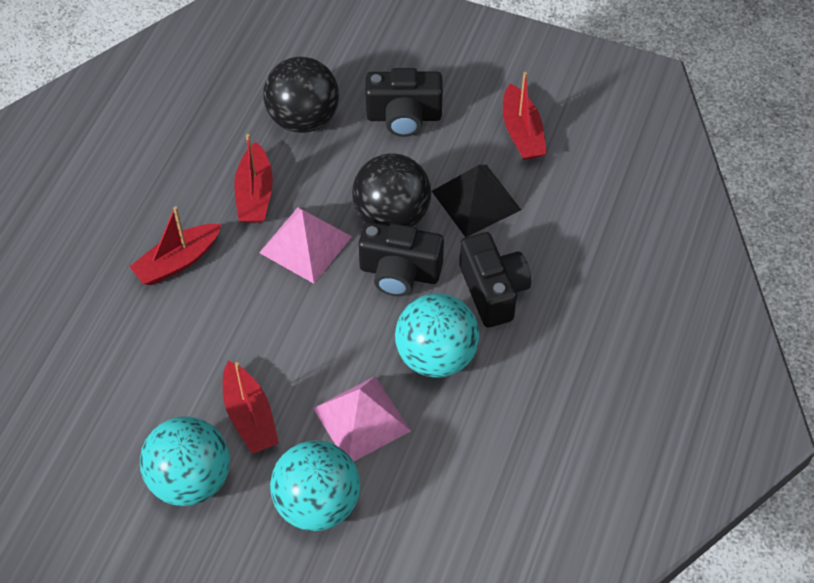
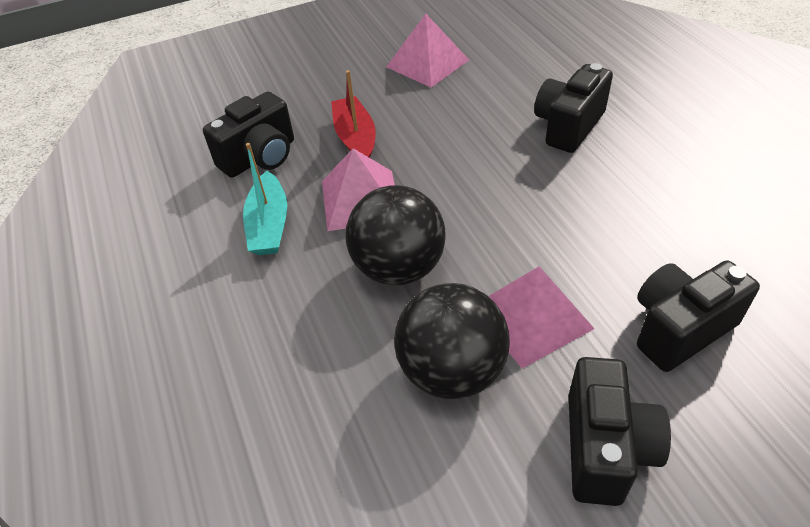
black camera: [358,221,444,296] [365,68,443,137] [459,232,531,328] = 3 -> [203,92,294,178] [534,63,613,153] [569,357,671,506] [637,260,760,372] = 4
black pyramid: [432,165,521,237] = 1 -> none = 0
pink pyramid: [259,207,352,284] [313,376,411,462] = 2 -> [322,148,395,231] [386,14,469,88] [488,267,594,369] = 3
red boat: [129,206,222,285] [223,361,279,454] [235,134,273,223] [503,72,547,160] = 4 -> [331,70,376,158] = 1
turquoise ball: [140,416,230,506] [270,440,360,531] [395,293,480,378] = 3 -> none = 0
turquoise boat: none = 0 -> [243,143,287,255] = 1

